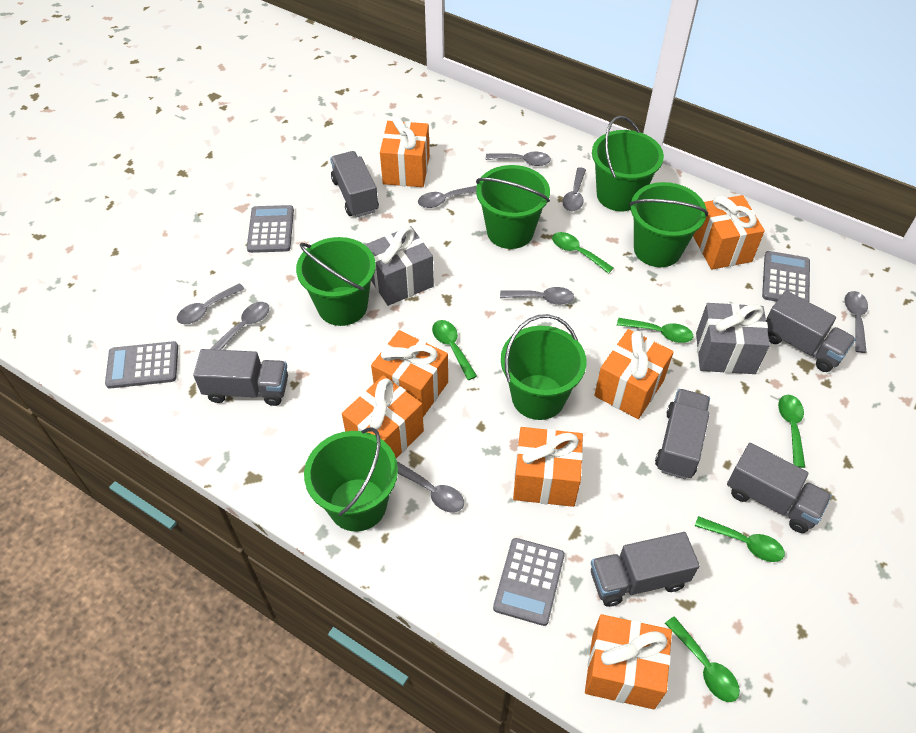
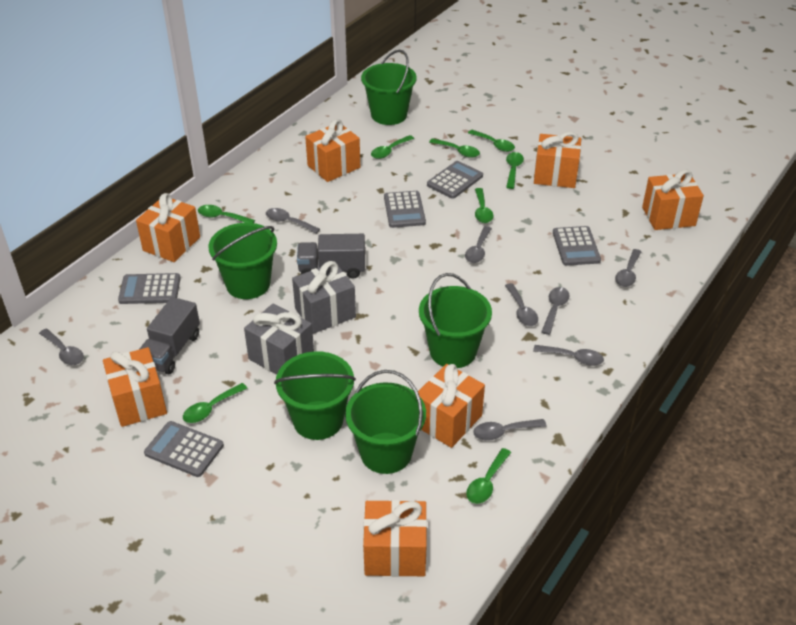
green bucket: [296,237,376,326] [304,427,398,532] [476,165,550,249] [501,314,587,420] [592,116,664,211] [629,182,708,267] = 6 -> [208,223,277,299] [274,351,356,440] [345,370,426,474] [361,50,417,125] [419,273,492,368] = 5
green spoon: [432,320,477,380] [552,232,614,274] [617,318,693,343] [665,617,740,702] [695,516,785,562] [778,395,805,468] = 6 -> [183,383,247,423] [198,205,255,223] [371,135,414,159] [429,138,480,158] [466,448,511,504] [468,130,515,152] [475,188,493,223] [506,152,524,189] = 8
grey calculator: [105,341,178,389] [247,205,294,253] [493,538,565,626] [762,251,810,302] = 4 -> [118,273,181,304] [144,421,224,477] [384,191,426,228] [427,161,483,199] [553,226,601,266] = 5
grey truck: [193,349,288,406] [330,151,379,217] [591,532,700,607] [655,389,710,479] [727,443,832,533] [766,290,856,372] = 6 -> [140,297,200,375] [297,234,365,279] = 2

